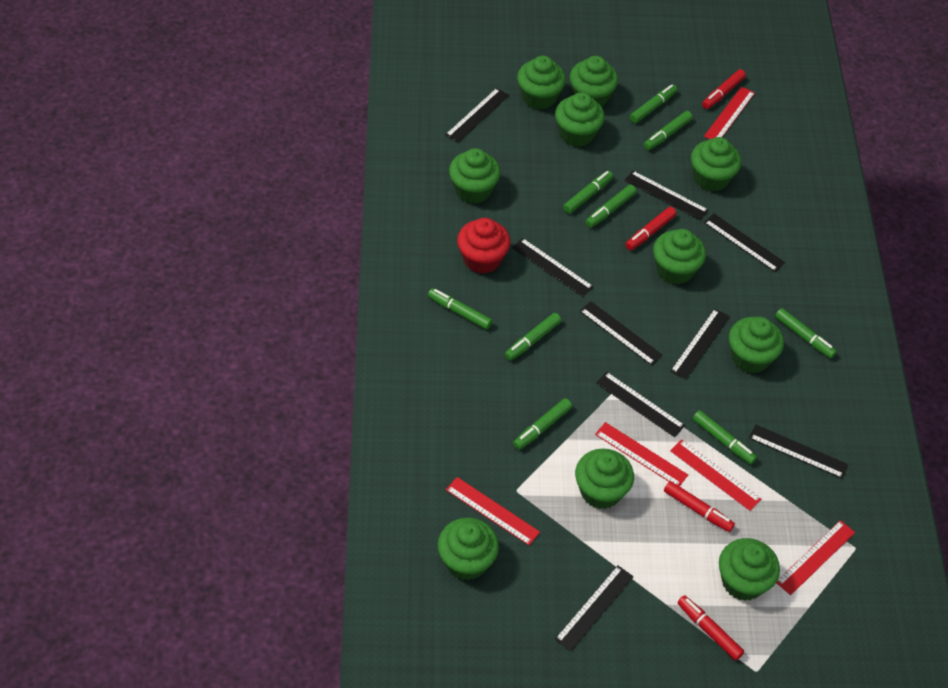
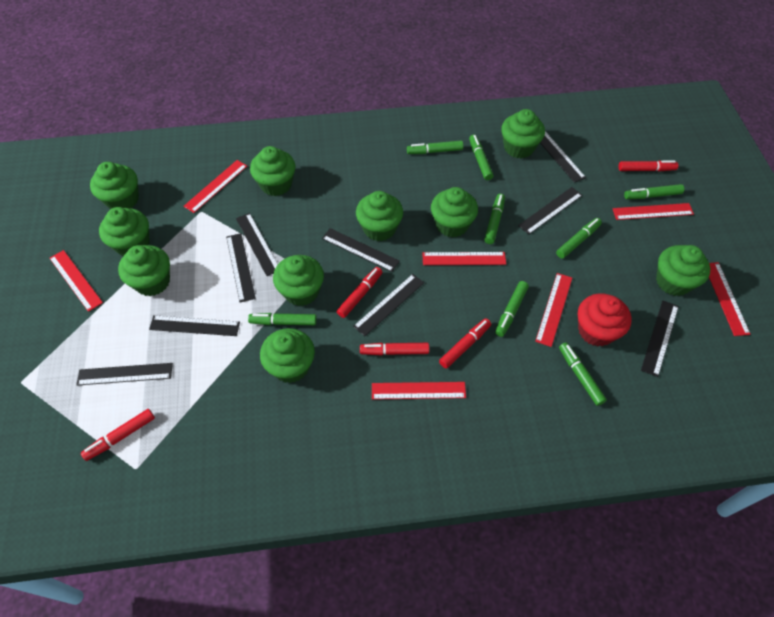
green marker: [428,288,493,330] [505,313,561,361] [513,398,572,450] [563,171,613,214] [585,185,636,228] [630,84,677,123] [644,111,693,150] [693,410,757,464] [775,308,837,358] = 9 -> [248,313,317,325] [407,141,463,154] [469,135,493,180] [484,194,505,244] [495,281,529,337] [556,218,602,259] [559,342,607,406] [624,184,685,199] = 8
red marker: [625,207,676,250] [664,481,735,532] [677,595,744,660] [702,69,746,109] = 4 -> [81,409,155,461] [337,267,382,318] [360,343,429,356] [439,318,491,368] [618,161,679,172] = 5
red ruler: [446,477,540,545] [595,422,688,486] [670,439,761,511] [704,86,755,139] [776,520,855,595] = 5 -> [50,250,103,312] [184,160,247,213] [372,382,466,400] [422,252,506,265] [535,273,572,347] [613,203,694,220] [709,262,751,336] = 7

